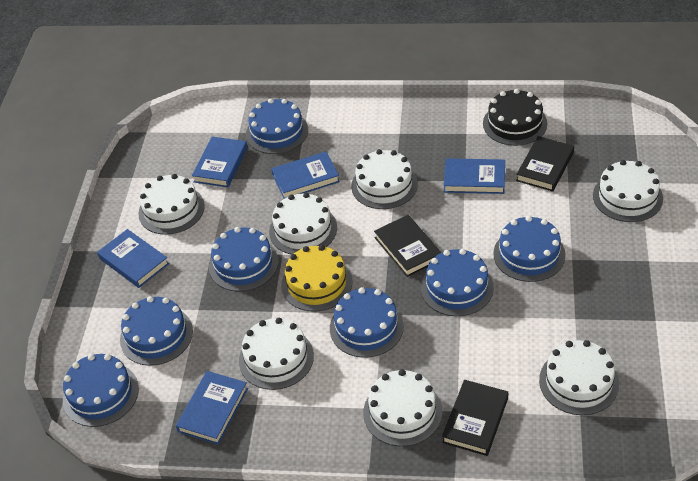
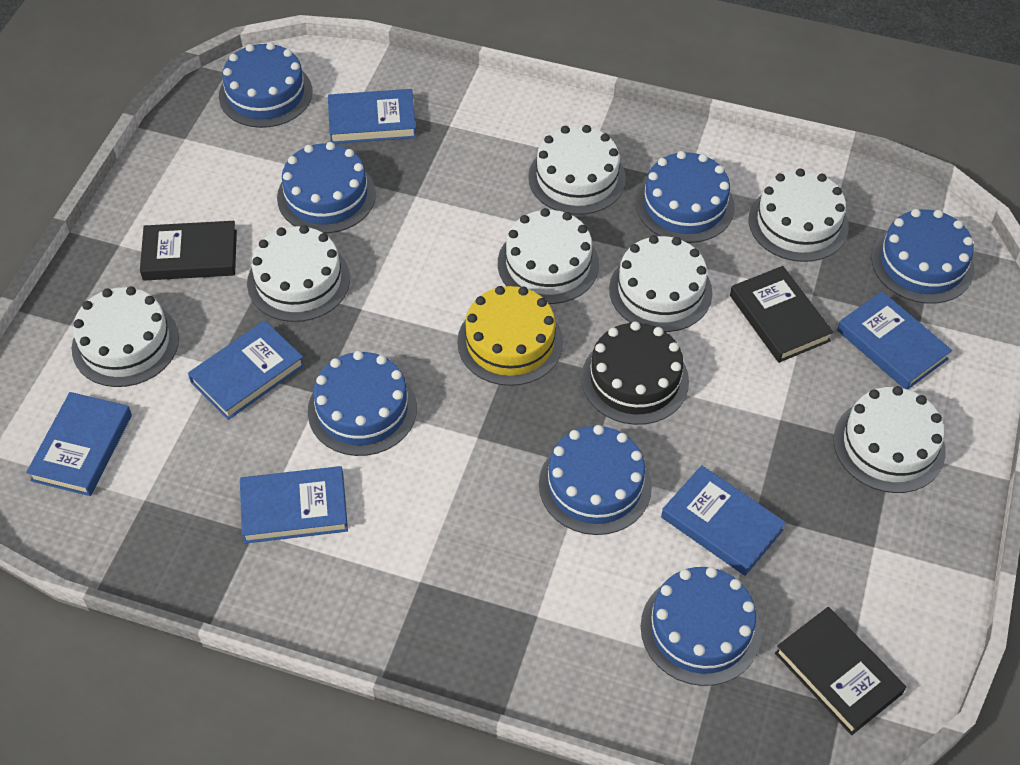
blue book: [97,229,169,288] [176,371,248,445] [192,137,248,188] [271,151,340,199] [444,158,505,194] = 5 -> [26,392,132,496] [188,320,305,420] [240,466,348,544] [328,89,416,144] [661,465,786,576] [837,291,952,390] = 6

